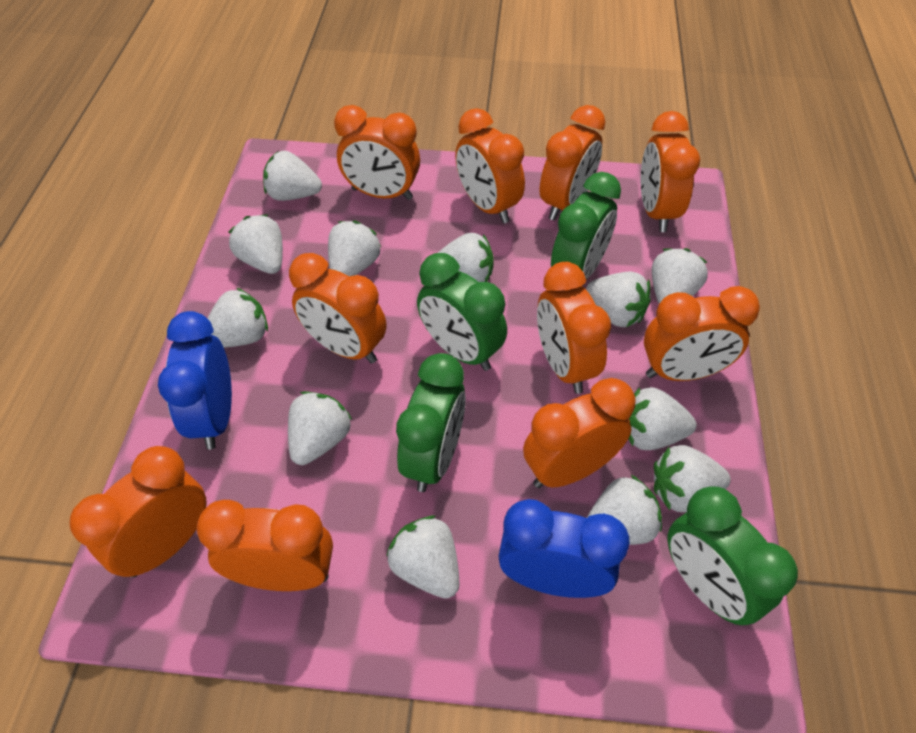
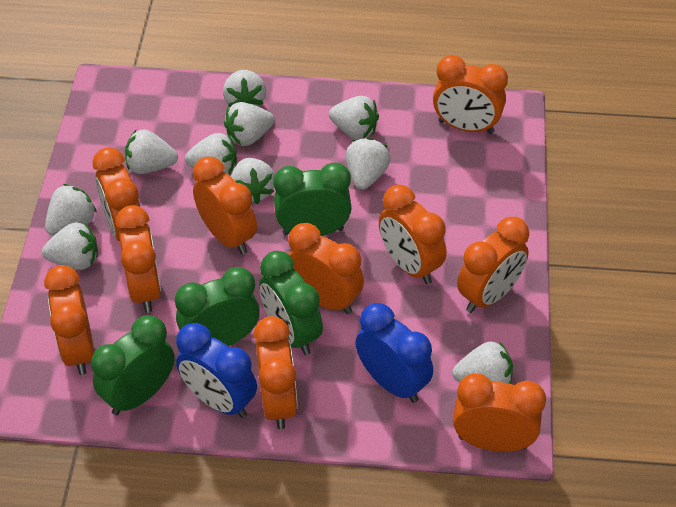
white strawberry: [207,288,268,348] [228,214,283,274] [263,151,322,201] [288,391,352,465] [328,220,381,277] [386,516,459,599] [438,233,494,282] [586,272,651,327] [587,475,662,545] [629,387,696,450] [652,248,708,304] [654,445,731,512] = 12 -> [42,222,98,270] [45,184,97,236] [125,129,178,174] [185,133,237,175] [223,70,266,107] [224,102,275,146] [231,158,275,204] [329,96,379,139] [346,138,391,190] [452,341,513,384] = 10

